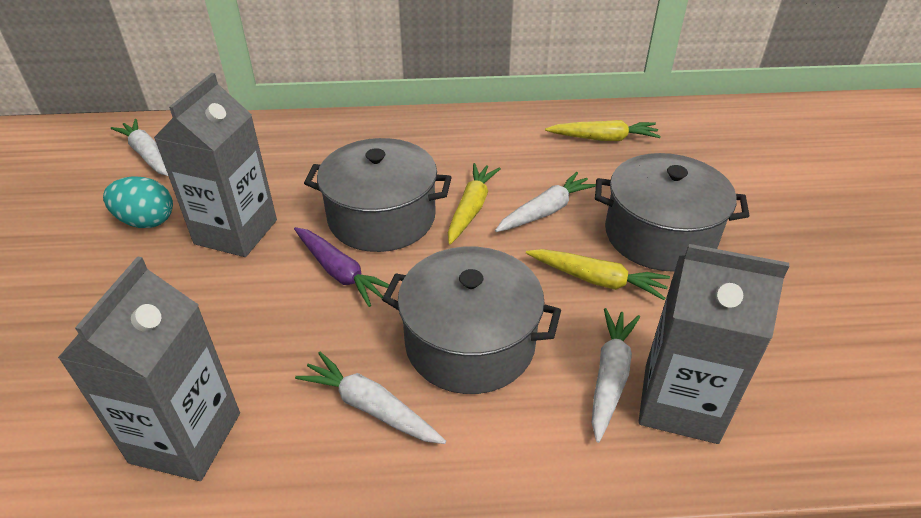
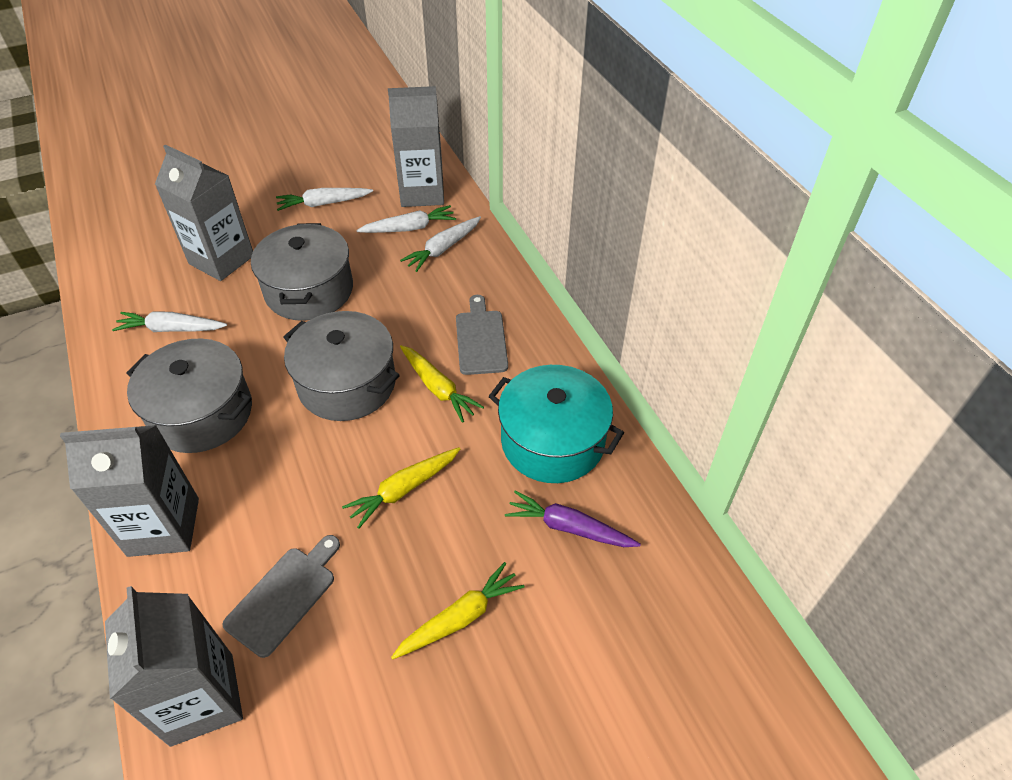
grey carton: [58,256,240,481] [154,73,277,257] [638,244,789,444] = 3 -> [60,425,199,557] [105,586,243,747] [155,144,253,281] [388,86,444,207] = 4
grey cutting board: none = 0 -> [222,535,340,658] [456,295,508,375] = 2
turquoise egg: [103,176,173,228] = 1 -> none = 0
turquoise pot: none = 0 -> [488,365,624,483] = 1

